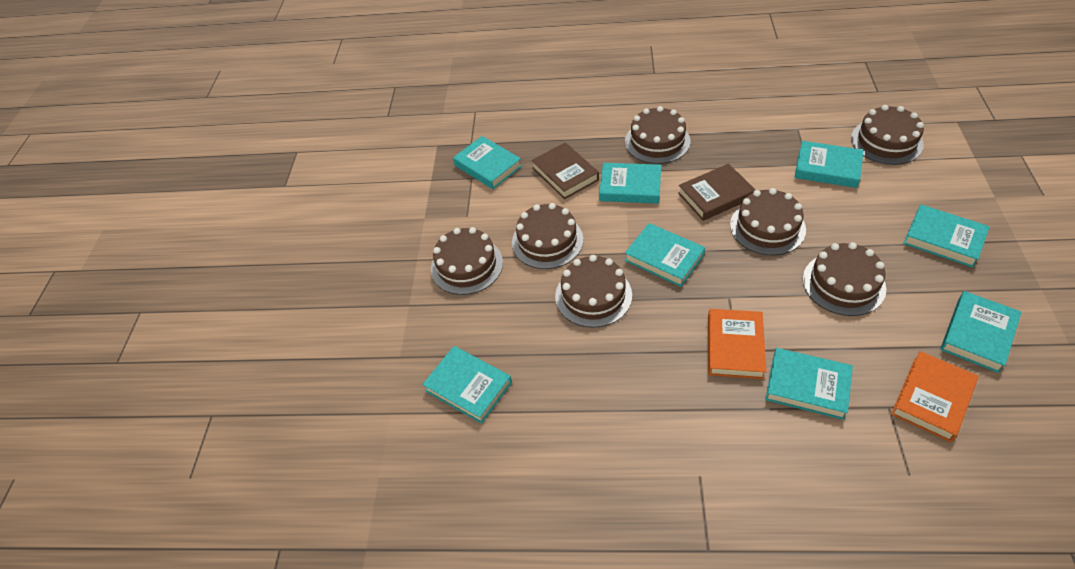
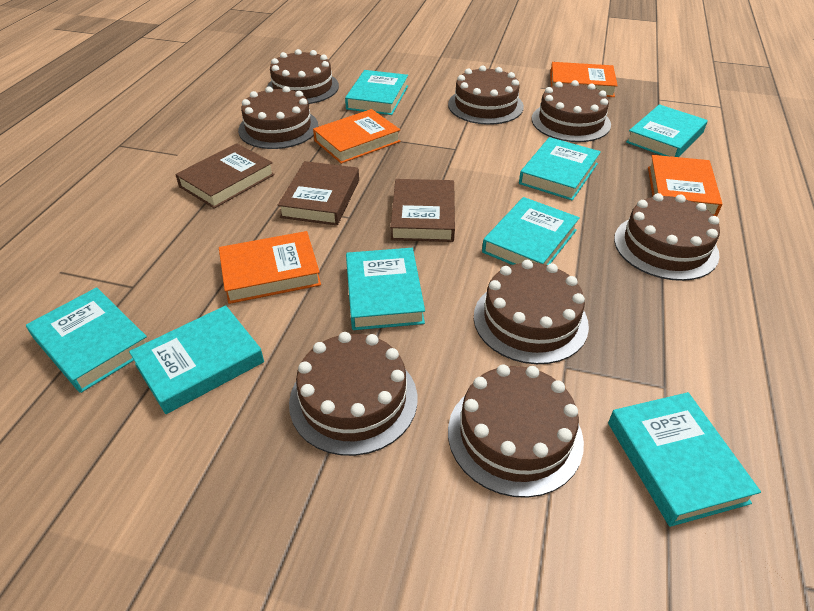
brown book: [531,142,599,199] [678,164,755,221] = 2 -> [175,143,275,209] [278,161,359,226] [390,179,455,242] = 3
brown cake: [431,227,503,295] [512,203,583,269] [555,255,632,328] [625,106,691,164] [730,188,806,255] [803,242,886,316] [851,105,924,165] = 7 -> [238,86,318,149] [267,49,339,104] [289,332,417,456] [448,66,524,125] [448,364,584,498] [474,260,589,364] [532,80,611,142] [614,193,720,281] = 8
orange book: [708,309,767,379] [891,351,979,442] = 2 -> [219,231,321,304] [313,109,400,164] [550,62,618,97] [648,155,722,216] = 4

